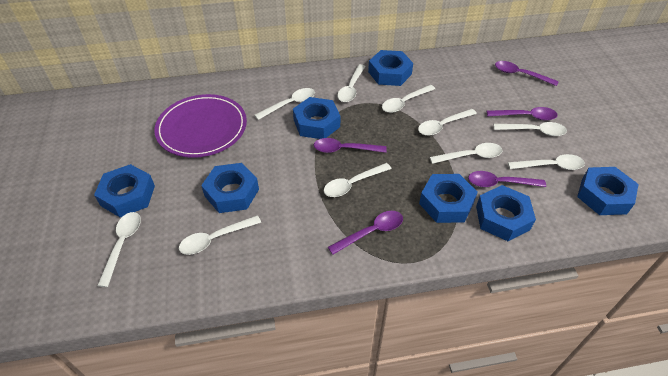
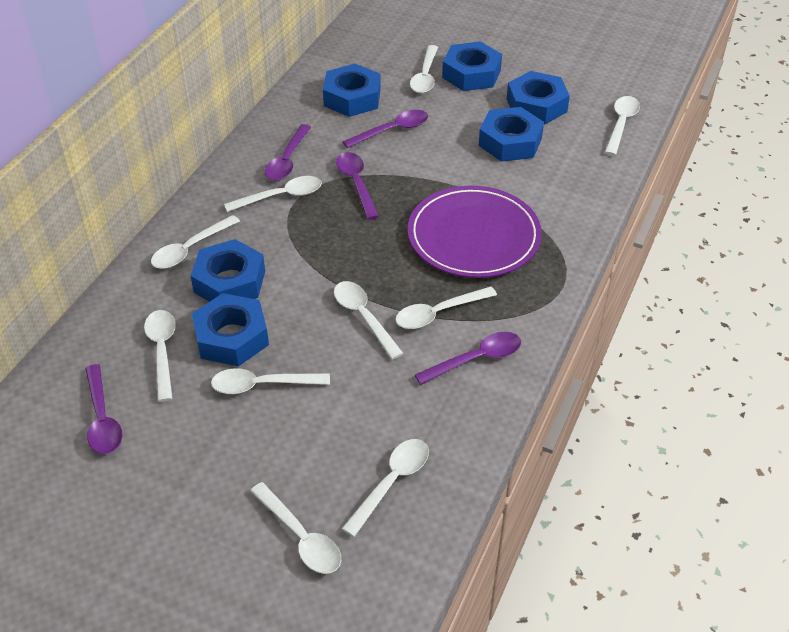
blue nut: [94,164,155,217] [201,163,259,213] [293,97,340,139] [368,50,413,86] [419,174,478,223] [476,185,536,241] [577,167,639,215] = 7 -> [191,239,265,302] [192,293,269,366] [323,64,381,117] [442,41,502,91] [479,107,544,162] [507,71,570,124] = 6

